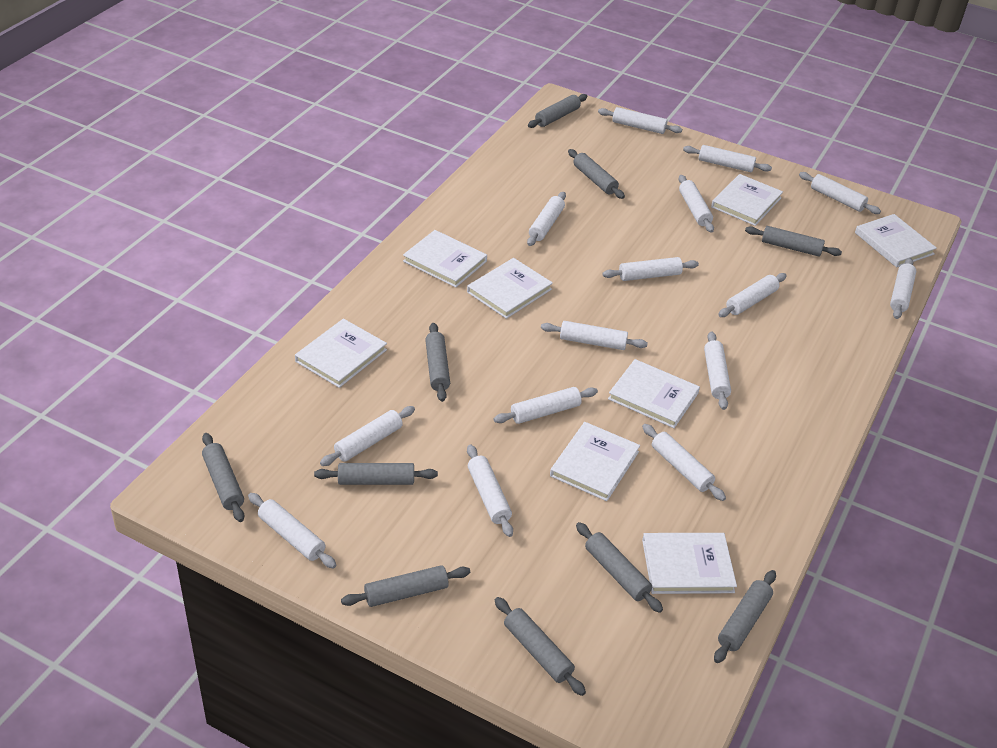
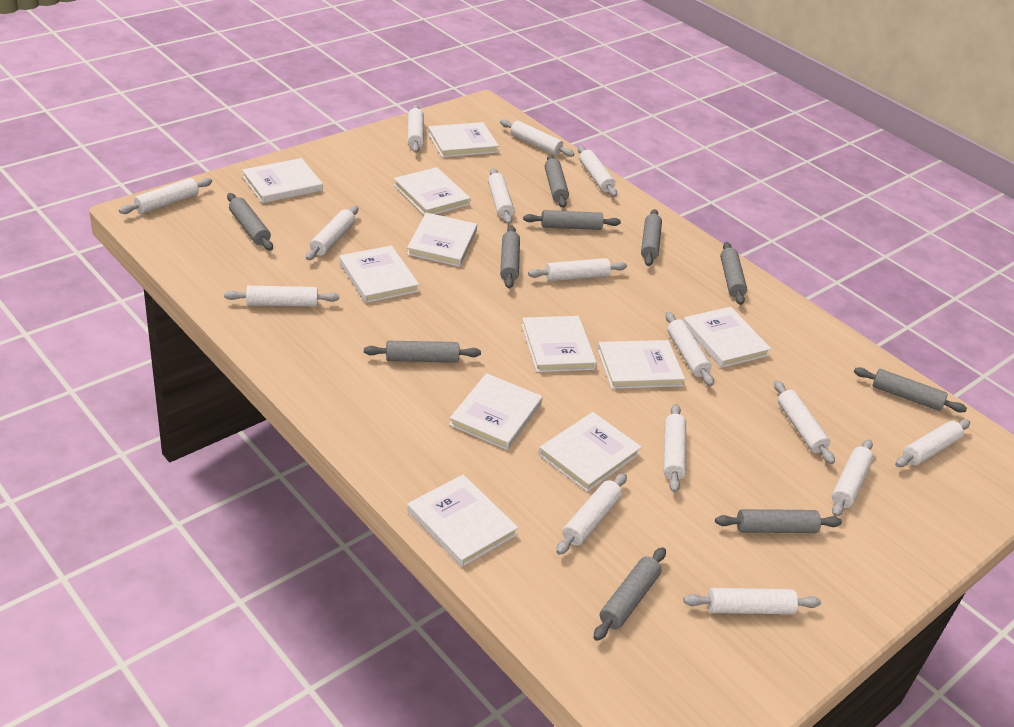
white book: [295,319,387,388] [403,230,487,288] [467,258,553,319] [550,422,640,501] [608,359,700,428] [642,533,737,594] [711,174,783,226] [855,214,937,268] = 8 -> [242,158,323,203] [339,245,419,303] [393,167,471,215] [407,212,477,267] [407,474,518,567] [428,122,499,157] [449,373,542,450] [522,316,597,372] [538,412,642,492] [597,340,685,389] [684,307,771,368] = 11

